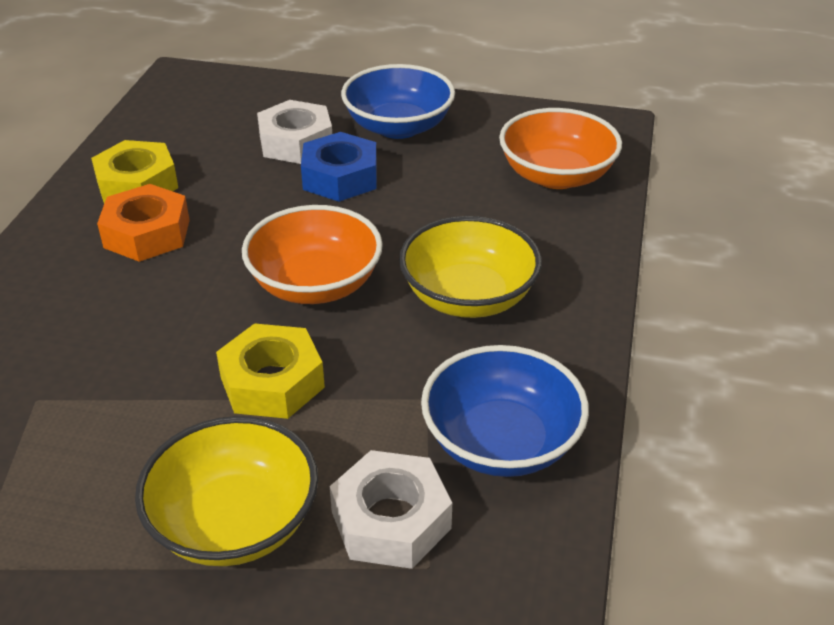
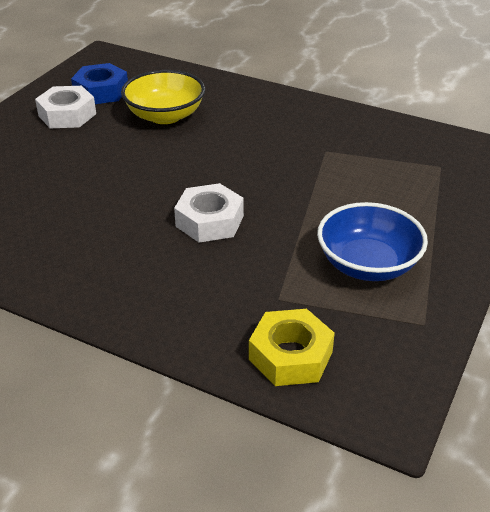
blue bowl: [341,64,455,139] [421,345,589,477] = 2 -> [317,202,428,281] = 1
orange bowl: [242,205,383,304] [499,108,622,189] = 2 -> none = 0
orange nut: [97,184,190,262] = 1 -> none = 0
yellow bowl: [135,416,318,566] [399,216,542,318] = 2 -> [121,70,205,124] = 1
yellow nut: [91,140,178,203] [216,323,325,419] = 2 -> [249,309,335,386] = 1

